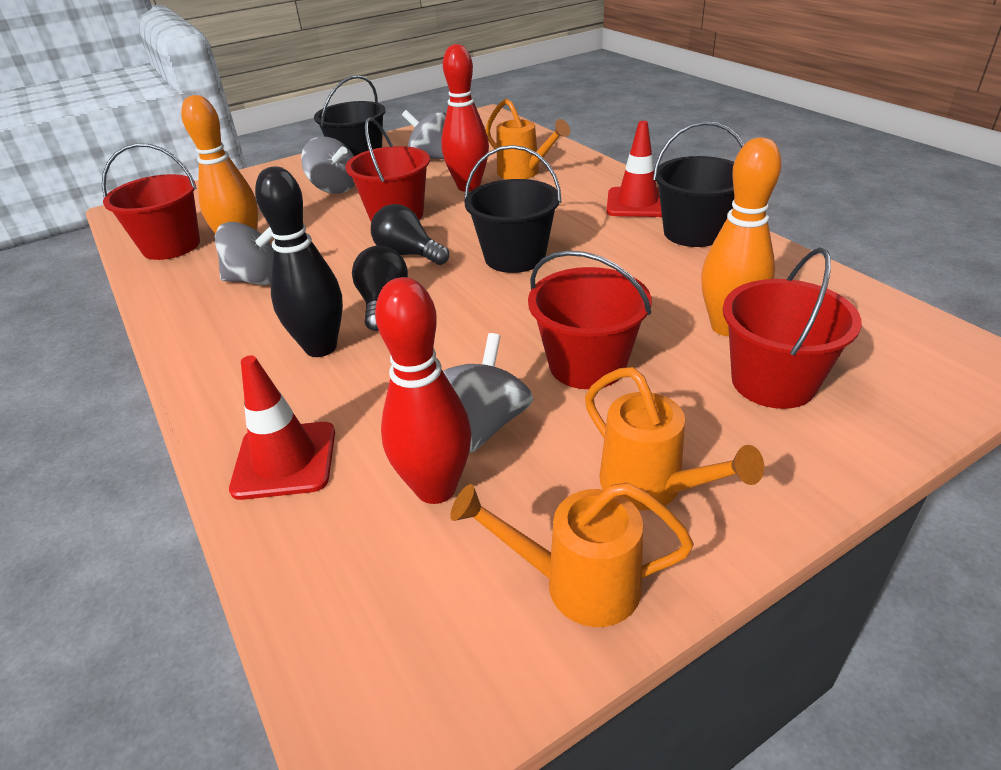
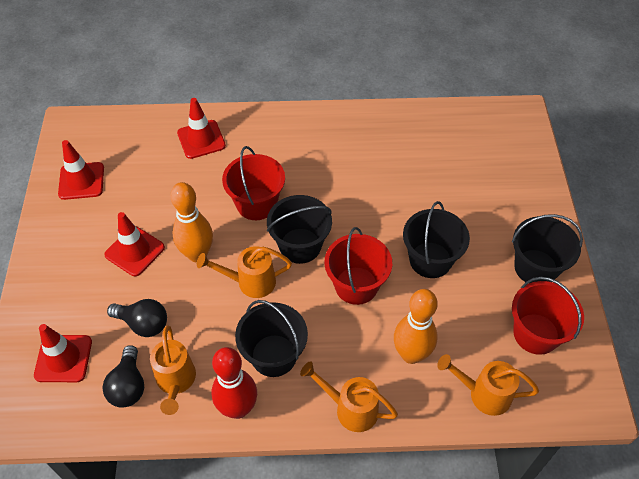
black bowling pin: [255,166,343,357] = 1 -> none = 0
black bucket: [314,75,386,156] [464,145,562,273] [653,121,744,247] = 3 -> [235,300,308,377] [267,195,332,264] [403,201,470,278] [512,214,583,284] = 4
grey spinning top: [215,222,273,285] [301,137,355,194] [402,110,446,159] [443,333,533,453] = 4 -> none = 0
orange watering can: [450,483,694,627] [485,99,570,179] [585,367,764,510] = 3 -> [150,325,196,415] [197,246,292,298] [300,361,398,432] [437,354,539,416] = 4
red bowling pin: [375,277,471,504] [441,44,489,192] = 2 -> [212,347,257,419] = 1
red bucket: [102,143,200,260] [345,117,430,222] [528,250,651,389] [723,247,862,409] = 4 -> [222,146,285,220] [324,227,392,305] [512,277,584,355] = 3
red traffic cone: [229,355,335,500] [607,121,662,217] = 2 -> [34,324,92,382] [58,140,104,200] [104,212,165,276] [177,98,226,159] = 4

